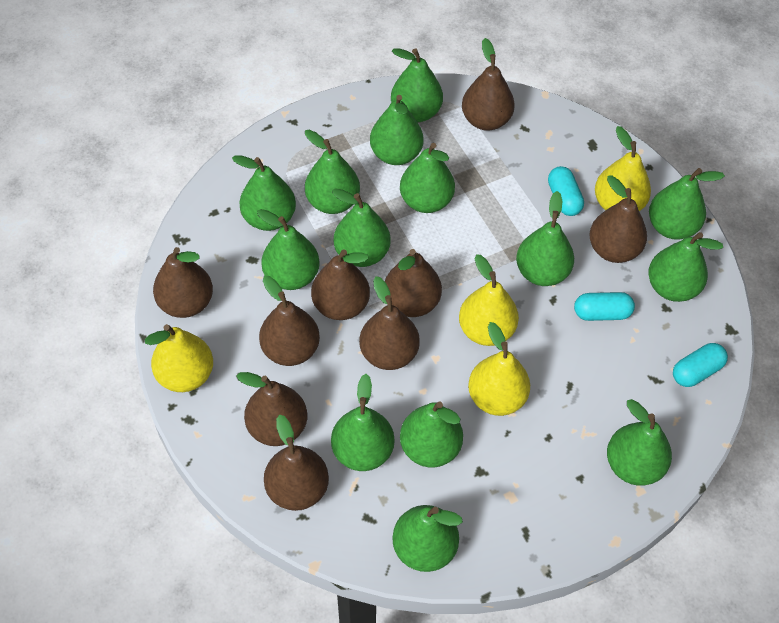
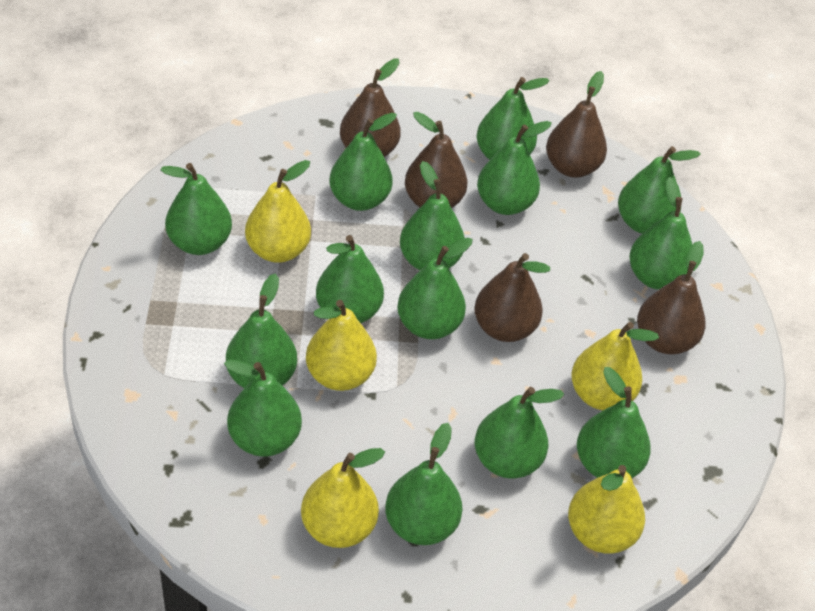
brown pear: [153,247,213,318] [236,372,307,446] [259,276,320,366] [264,415,329,511] [311,250,370,320] [359,276,420,370] [385,249,442,317] [462,38,515,131] [589,175,647,263] = 9 -> [340,59,401,157] [405,112,468,208] [474,253,550,342] [546,71,607,178] [637,241,705,355] = 5
turquoise capsule: [548,166,584,216] [574,292,635,321] [673,343,728,387] = 3 -> none = 0
yellow pear: [145,324,213,392] [459,254,519,346] [468,322,530,416] [595,126,651,211] = 4 -> [245,160,311,263] [301,448,385,548] [306,300,377,391] [568,465,645,554] [571,322,659,410] = 5

